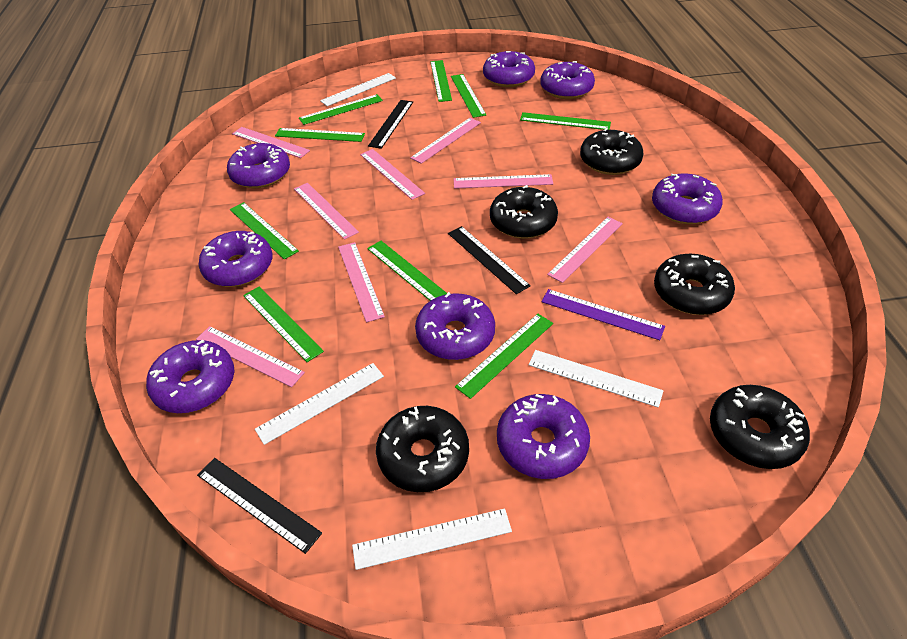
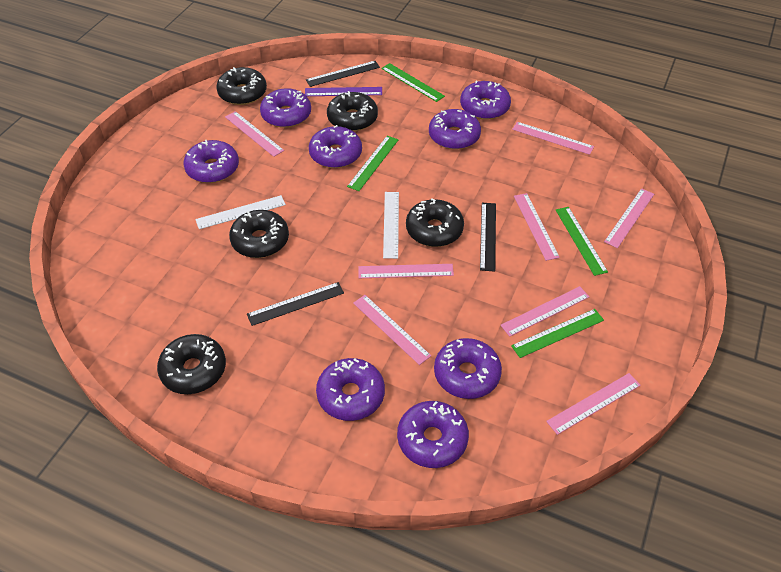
green ruler: [230,202,299,260] [243,286,324,362] [275,128,365,142] [299,94,383,125] [367,241,447,301] [430,60,452,102] [451,74,486,118] [455,314,553,399] [520,112,611,130] = 9 -> [347,136,399,191] [381,63,445,102] [511,309,604,358] [556,207,608,276] = 4
white ruler: [255,363,384,445] [320,73,396,106] [352,508,512,570] [528,350,663,408] = 4 -> [195,195,286,229] [383,192,399,259] = 2

